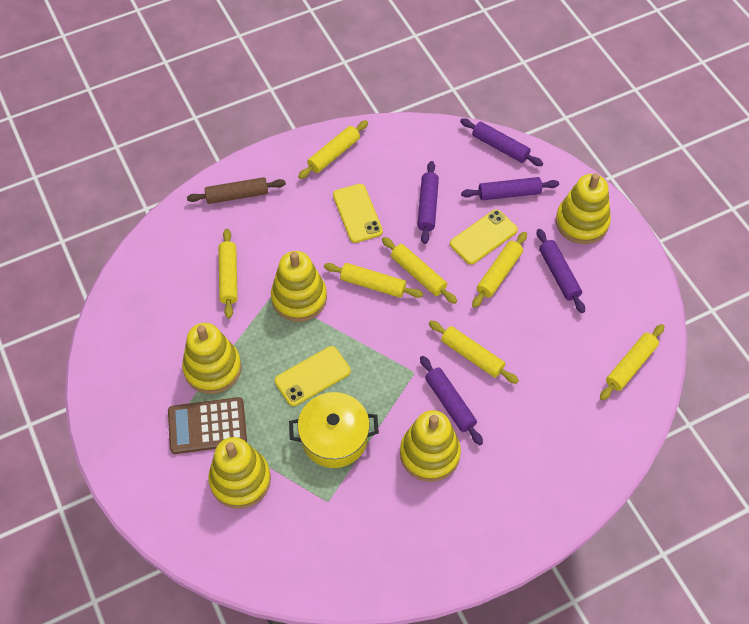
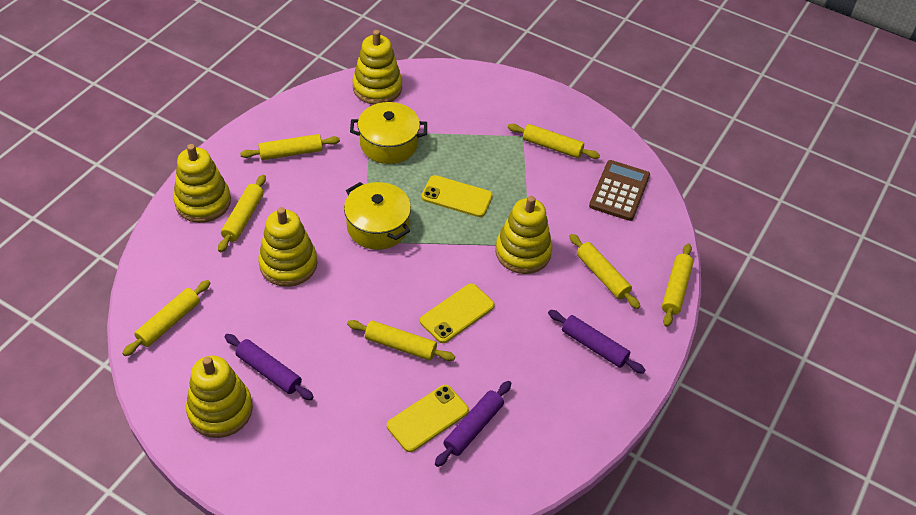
brown rolling pin: [187,177,286,204] = 1 -> none = 0
purple rolling pin: [417,161,439,244] [420,356,483,445] [460,118,543,166] [461,177,559,200] [537,229,585,313] = 5 -> [225,334,314,400] [435,381,511,467] [548,310,645,374] = 3
yellow pot: [289,392,379,468] = 1 -> [344,182,411,250] [350,102,427,164] = 2

